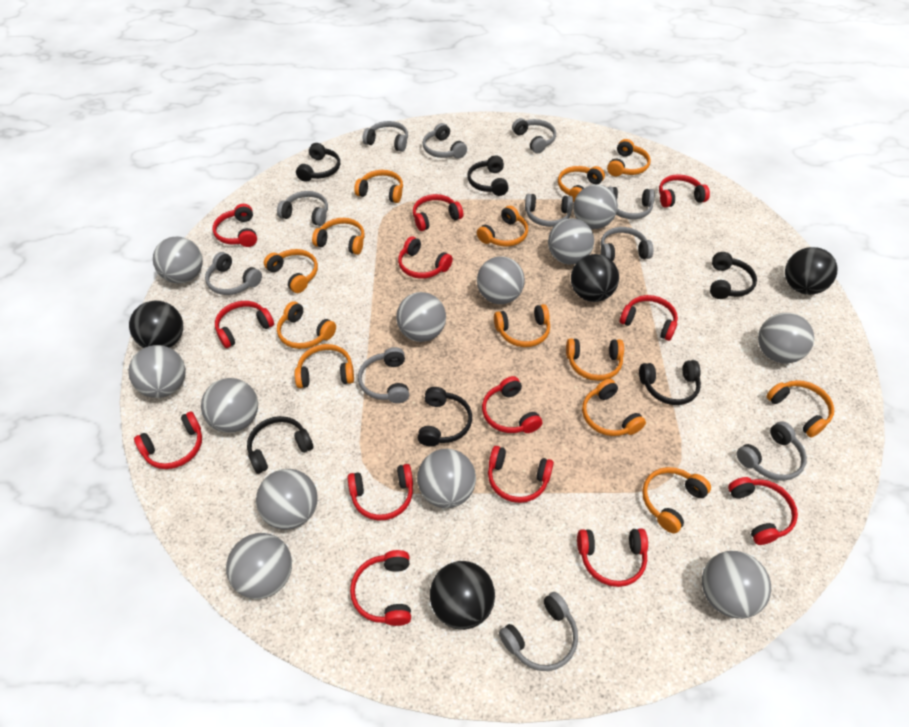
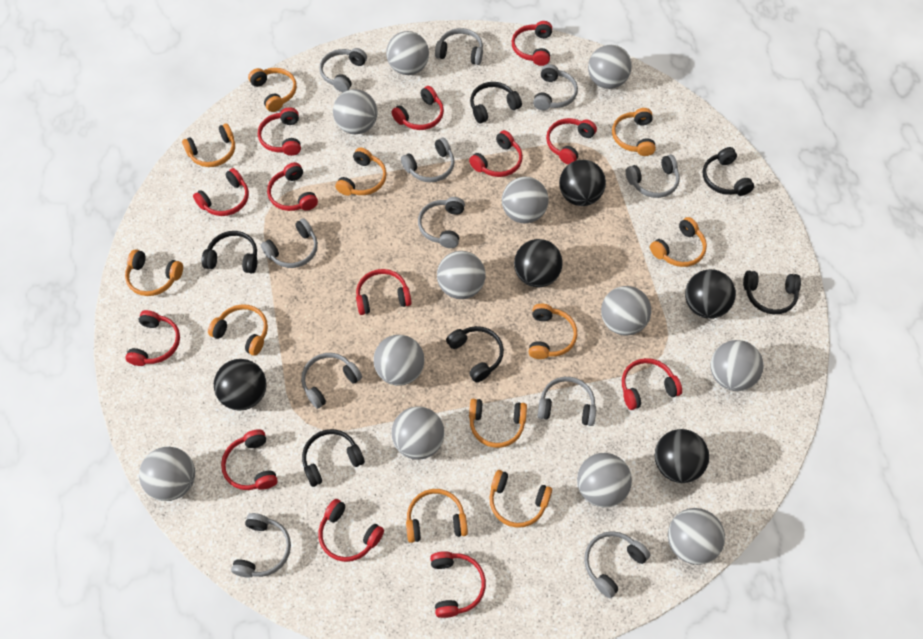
black ball: [129,301,183,348] [430,561,495,630] [571,254,619,302] [785,247,838,295] = 4 -> [214,359,266,411] [514,239,563,287] [559,160,606,206] [654,429,709,483] [685,269,736,319] = 5
orange headphones: [264,249,318,293] [277,301,336,349] [295,344,354,388] [312,218,365,255] [354,170,403,203] [477,206,528,247] [494,304,550,347] [558,166,605,202] [566,338,624,381] [582,379,646,436] [607,139,651,176] [642,467,711,533] [766,380,834,438] = 13 -> [125,249,183,296] [182,123,235,167] [208,304,268,356] [248,68,297,112] [335,148,387,196] [406,489,468,543] [469,399,527,448] [490,470,552,528] [529,304,577,359] [612,108,656,156] [650,217,707,267] = 11

